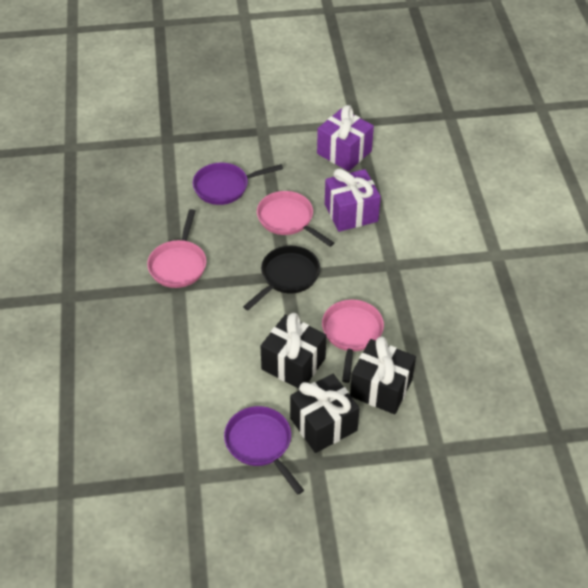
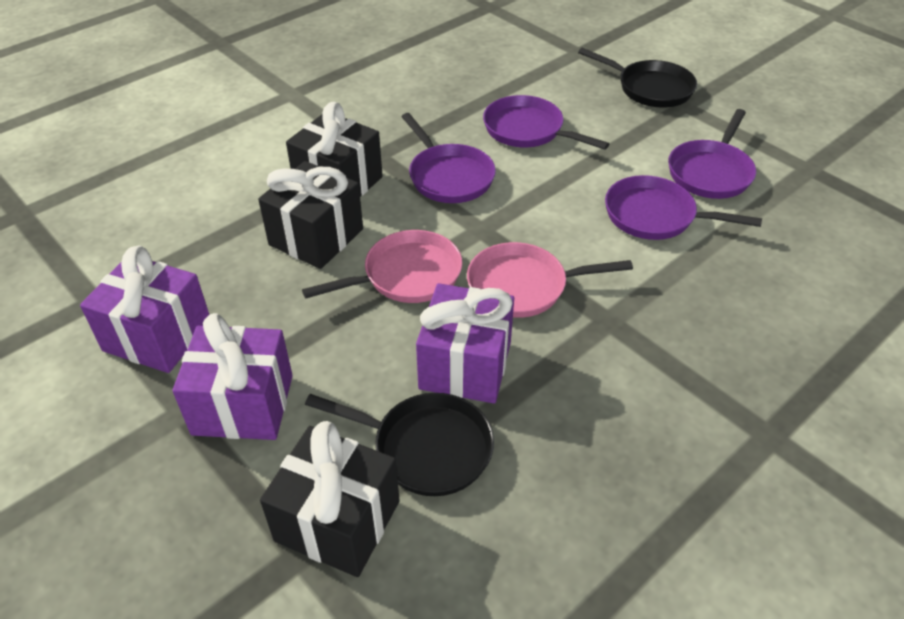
black pan: [243,246,320,310] = 1 -> [305,393,494,496] [578,48,697,108] = 2
pink pan: [147,209,206,288] [257,191,334,247] [322,300,384,383] = 3 -> [302,230,462,303] [467,242,633,318] = 2
purple gift: [317,105,374,171] [325,169,381,232] = 2 -> [80,246,209,373] [172,313,293,440] [416,283,514,404] = 3
purple pan: [193,163,283,205] [224,406,304,495] = 2 -> [401,113,496,203] [483,95,609,150] [605,175,762,240] [668,109,756,199] = 4

